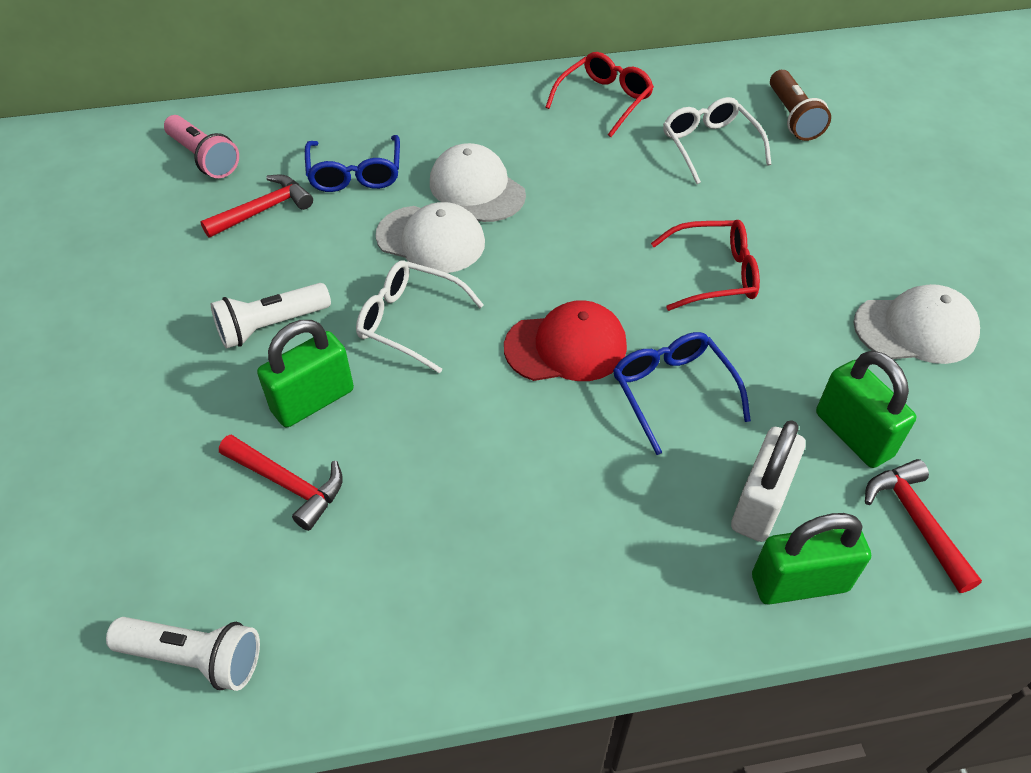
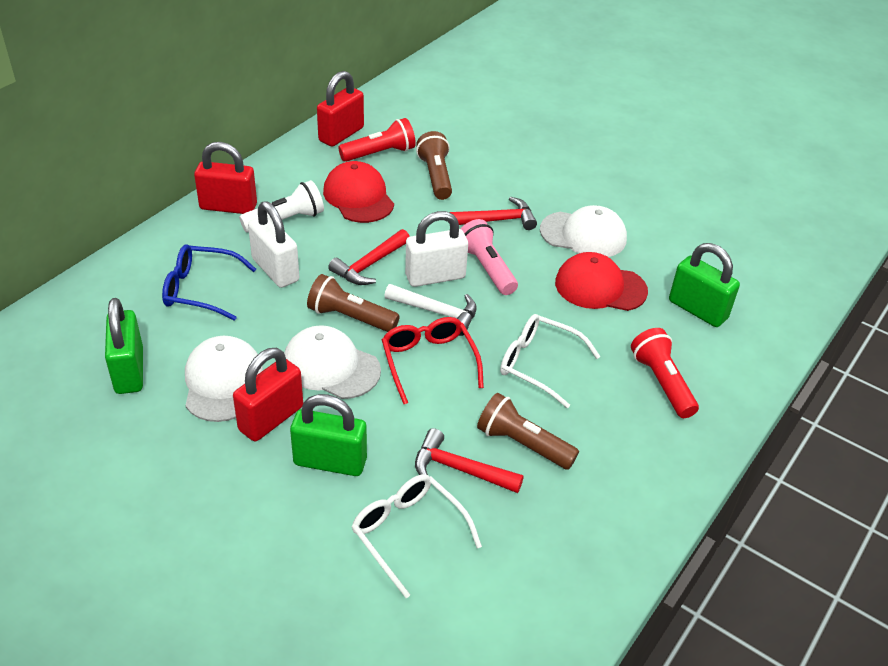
blue glasses: [305,135,400,192] [613,332,751,455] = 2 -> [162,245,256,321] = 1
brown flashlight: [770,70,831,141] = 1 -> [307,274,400,332] [416,131,452,200] [477,393,579,470] = 3
red cap: [504,300,627,381] = 1 -> [323,161,394,223] [555,252,648,311] = 2
red flashlight: none = 0 -> [338,118,416,162] [631,328,699,418] = 2
red glasses: [545,52,654,137] [651,220,760,311] = 2 -> [382,317,484,404] = 1
red padlock: none = 0 -> [194,142,257,214] [233,348,303,441] [317,71,364,147] = 3
white flashlight: [106,617,260,691] [211,283,331,349] = 2 -> [239,180,324,233] = 1
white hammer: none = 0 -> [385,284,477,336] = 1
white padlock: [731,420,806,542] = 1 -> [248,201,299,288] [405,211,468,287] = 2

